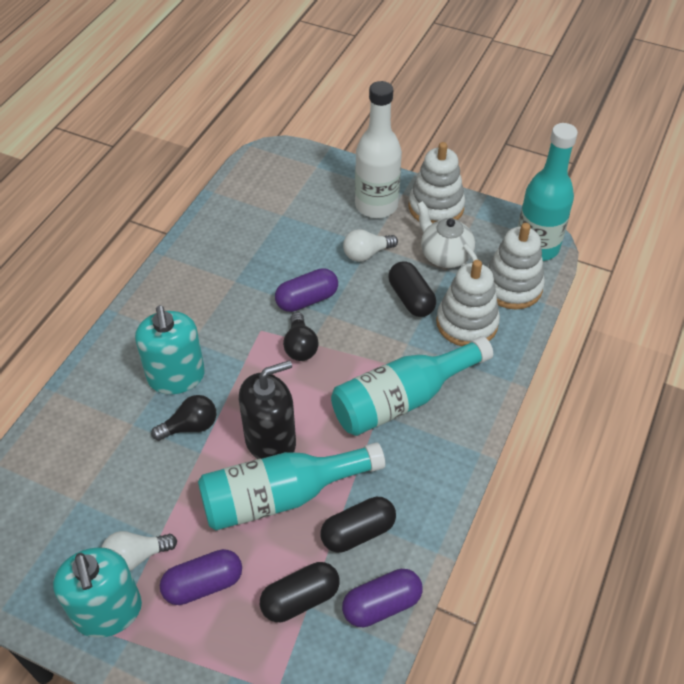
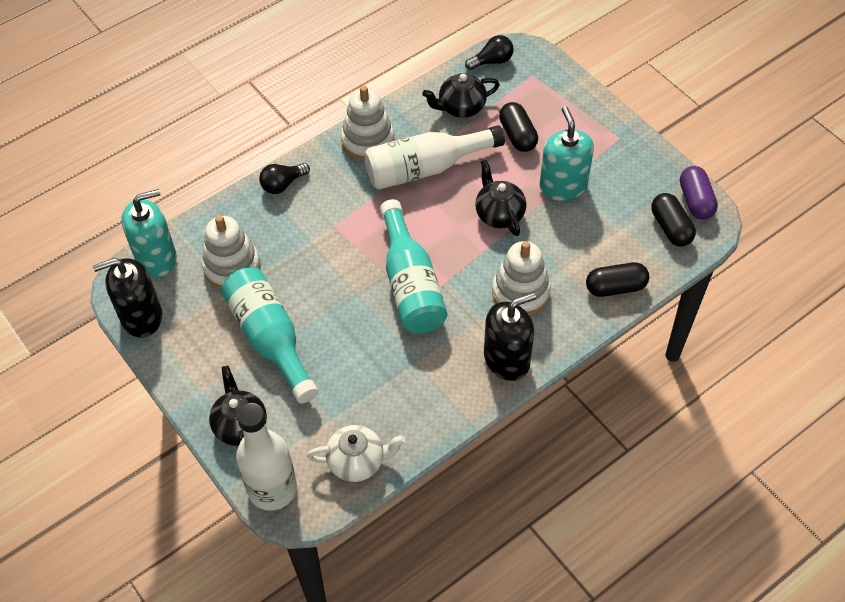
black soap dispenser: [239,360,296,459] = 1 -> [93,258,162,338] [484,292,536,381] = 2
black teapot: none = 0 -> [209,366,267,446] [422,73,500,118] [475,160,527,236] = 3
purple capsule: [160,549,242,605] [275,268,338,312] [342,569,422,627] = 3 -> [680,166,718,220] = 1
turquoise bottle: [198,442,385,530] [331,336,493,436] [518,123,578,261] = 3 -> [221,267,318,403] [380,199,447,334] = 2
white bottle: [355,81,402,218] = 1 -> [236,403,297,511] [364,125,505,190] = 2
white light bulb: [101,531,177,571] [343,229,398,262] = 2 -> none = 0

